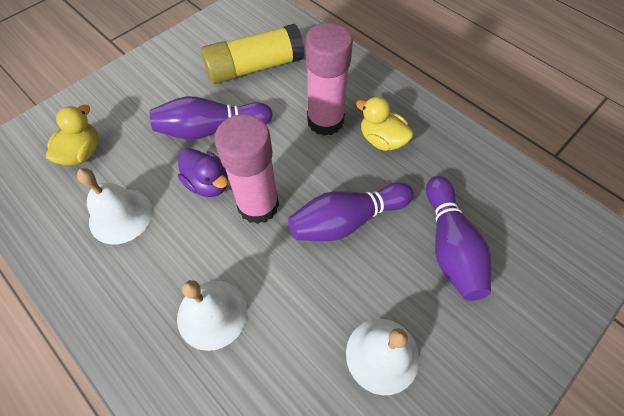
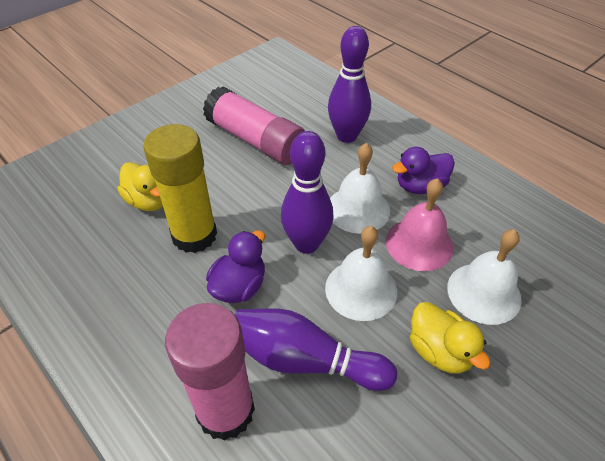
pink bell: none = 0 -> [386,178,454,271] = 1
purple duck: [178,148,228,197] = 1 -> [206,230,265,303] [392,147,455,194] = 2

